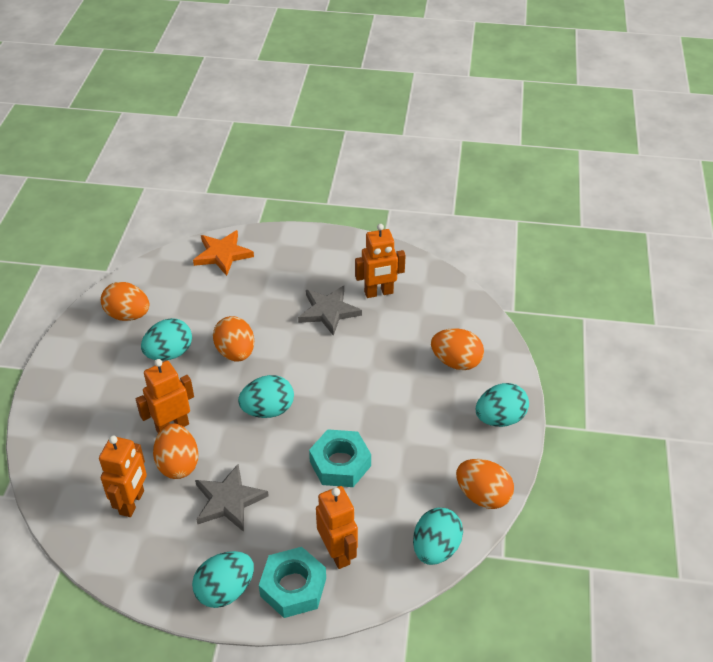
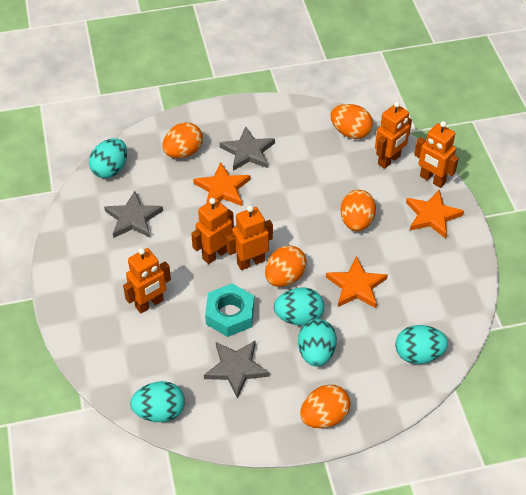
grey star: [195,464,269,532] [298,286,362,336] = 2 -> [104,191,163,238] [204,340,270,399] [220,126,275,171] = 3
orange robot: [99,436,147,517] [136,359,194,433] [316,486,358,569] [355,224,406,298] = 4 -> [123,248,171,314] [191,198,234,264] [226,206,273,270] [375,102,412,169] [414,121,459,188] = 5
orange star: [193,230,254,276] = 1 -> [193,162,250,206] [326,256,388,308] [406,190,464,239] = 3
turquoise nut: [259,547,326,618] [309,429,371,487] = 2 -> [205,283,254,337] = 1

